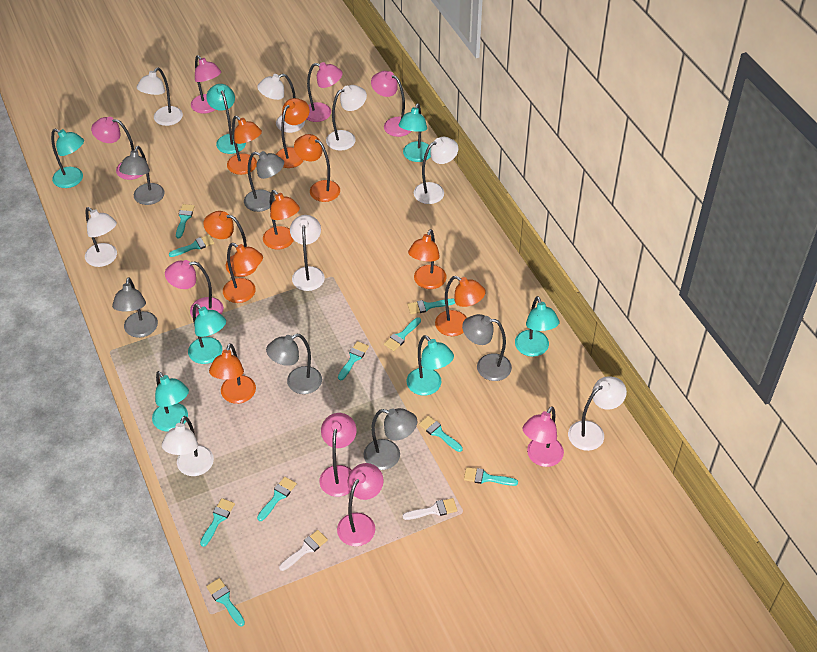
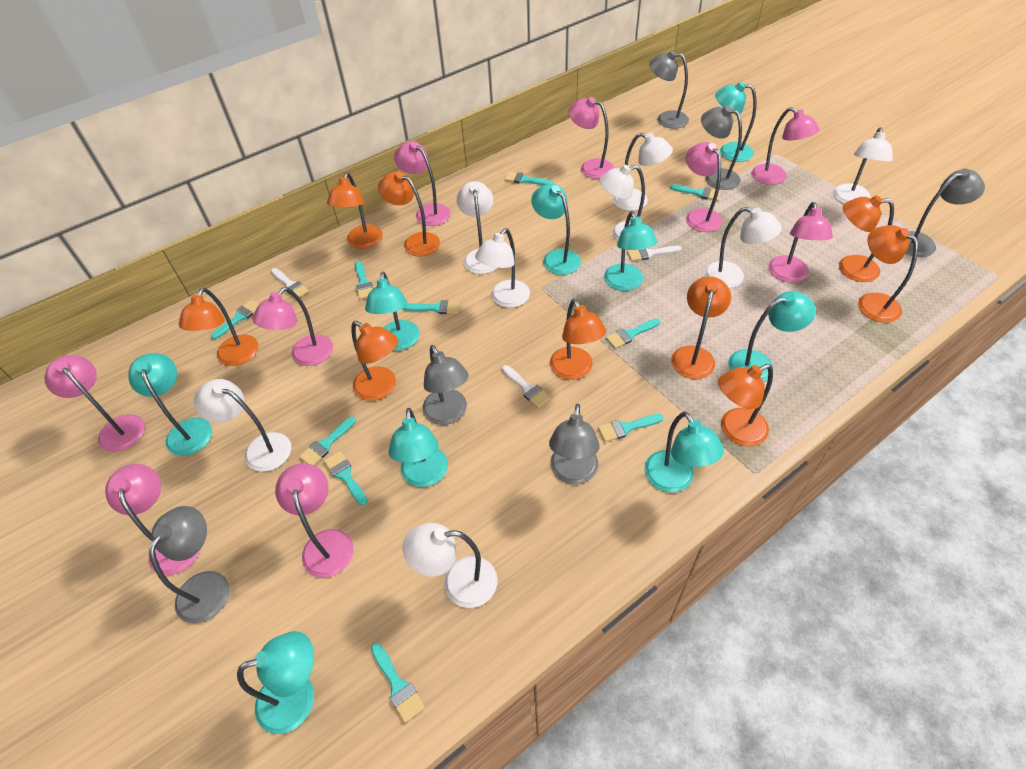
pink lamp: [91,117,142,180] [165,260,224,318] [191,55,221,113] [307,62,343,122] [319,413,357,497] [337,463,384,546] [371,71,411,137] [522,406,564,467] = 8 -> [45,355,145,452] [105,464,200,575] [252,287,333,366] [275,463,354,578] [394,141,451,226] [568,97,614,179] [686,142,723,232] [752,107,819,185] [768,202,833,283] = 9
turquoise lamp: [51,129,84,188] [152,371,189,432] [188,304,226,364] [206,84,246,154] [399,103,431,162] [407,335,454,396] [515,296,559,357] = 7 -> [128,353,212,456] [237,631,314,734] [365,272,419,351] [389,408,448,487] [531,184,581,275] [604,211,657,291] [644,412,724,492] [715,82,757,162] [728,291,816,381] = 9
white brush: [279,530,328,571] [403,498,458,520] = 2 -> [271,268,309,298] [502,365,551,408] [627,246,682,261] = 3

